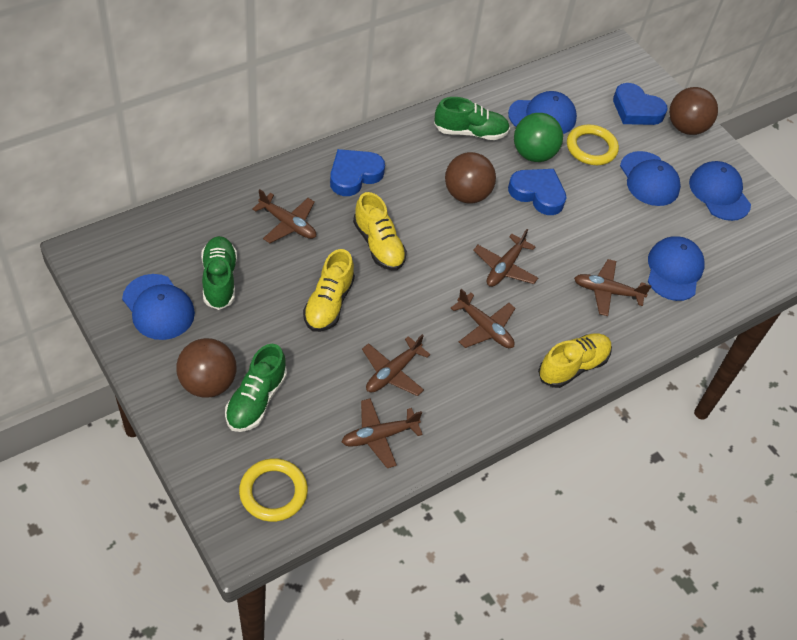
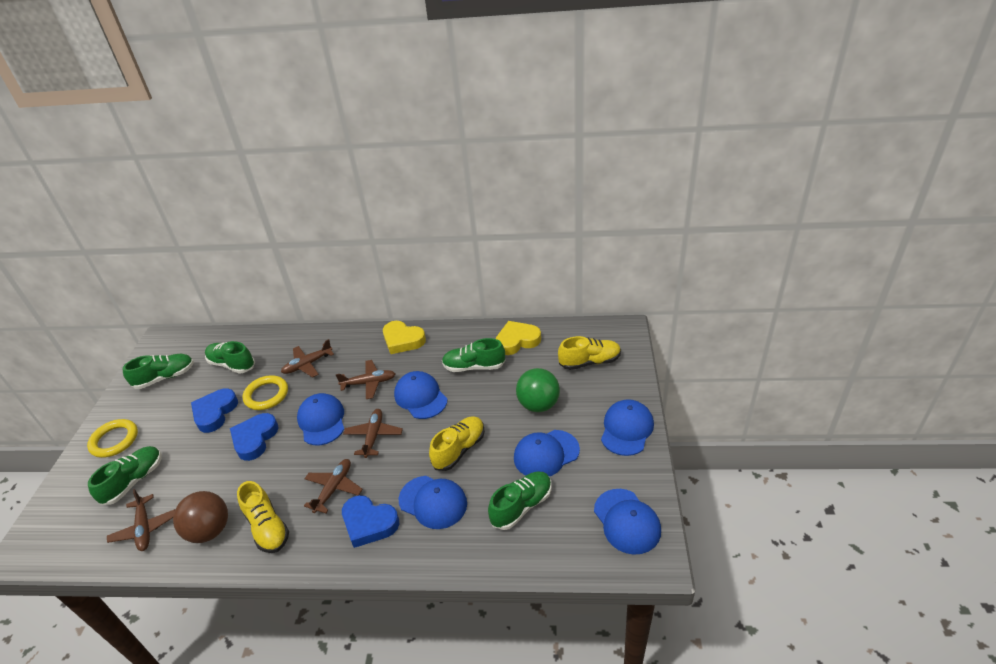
blue cap: [122,274,195,340] [508,91,577,134] [620,151,681,206] [648,236,705,301] [689,161,751,221] = 5 -> [297,393,344,445] [394,371,447,419] [399,476,467,529] [514,430,580,477] [594,489,661,555] [601,399,654,456] = 6
brown ball: [176,338,236,398] [445,152,496,204] [669,87,718,135] = 3 -> [173,491,228,543] = 1
brown plane: [252,189,316,243] [342,398,423,468] [362,334,430,396] [451,289,515,348] [473,229,538,287] [574,259,651,316] = 6 -> [107,489,175,551] [281,339,334,377] [304,459,363,513] [336,360,395,399] [343,409,403,458] = 5
green shoe: [201,236,237,310] [225,344,287,432] [434,97,510,140] = 3 -> [88,446,162,505] [123,354,194,389] [205,341,255,374] [442,338,505,372] [488,472,551,530] = 5
yellow heart: none = 0 -> [383,321,426,354] [496,321,541,355] = 2

